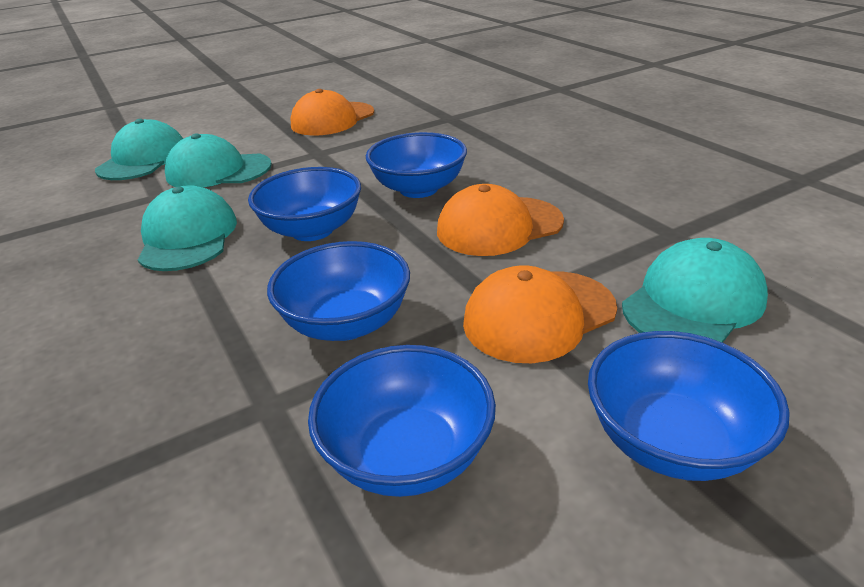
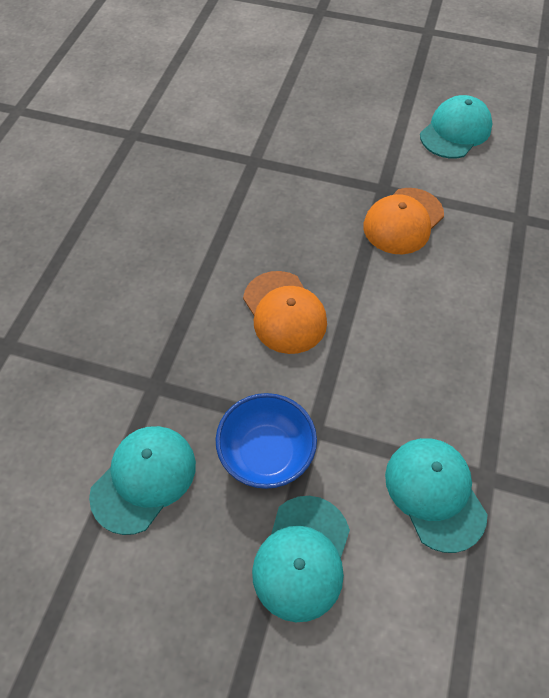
blue bowl: [248,167,361,241] [267,241,410,341] [308,345,496,497] [366,132,467,198] [588,331,790,481] = 5 -> [216,393,317,489] = 1
orange cap: [291,89,374,136] [437,184,564,256] [463,265,617,363] = 3 -> [243,271,327,354] [363,188,444,254] = 2

